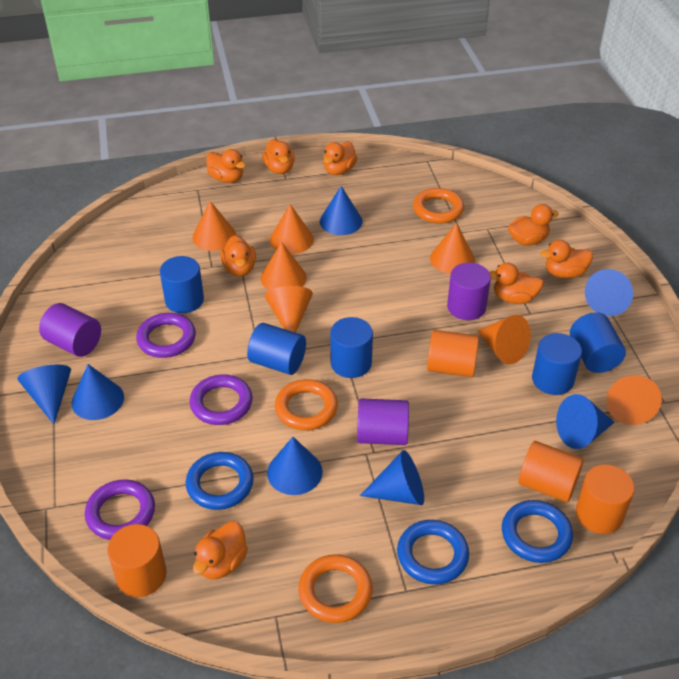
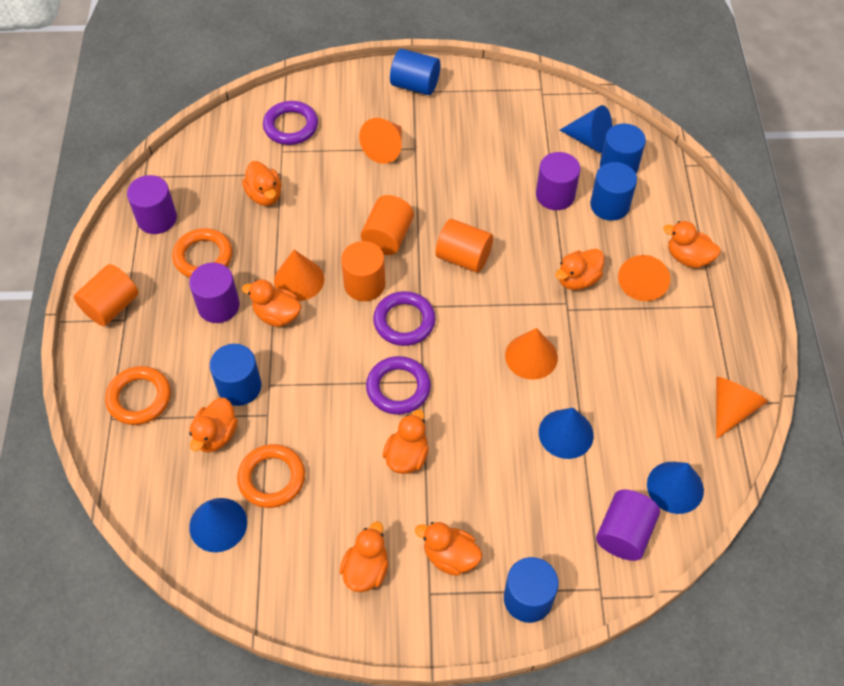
blue cone: [17,365,71,424] [72,364,124,420] [267,437,323,495] [320,186,363,235] [360,450,424,505] [556,394,614,449] [585,269,633,316] = 7 -> [189,498,247,552] [539,408,594,459] [560,105,612,153] [647,462,704,514] = 4
blue ring: [186,452,254,510] [397,520,469,585] [502,500,573,563] = 3 -> none = 0
orange cone: [192,201,236,251] [261,242,307,290] [265,286,313,333] [270,204,314,254] [430,223,475,274] [477,315,531,364] [606,375,662,425] = 7 -> [274,250,324,301] [359,118,402,164] [505,328,558,380] [618,255,670,301] [716,377,768,439] = 5
purple cylinder: [39,303,101,357] [357,398,409,445] [447,263,491,320] = 3 -> [127,175,177,234] [189,262,240,323] [536,152,580,210] [596,490,660,561] = 4

